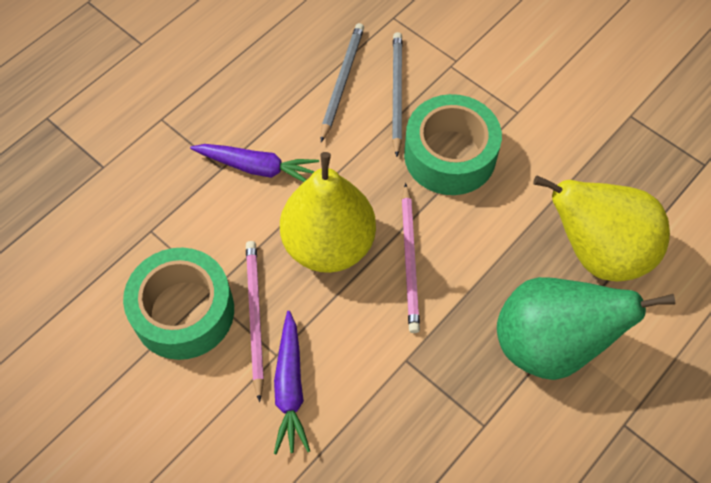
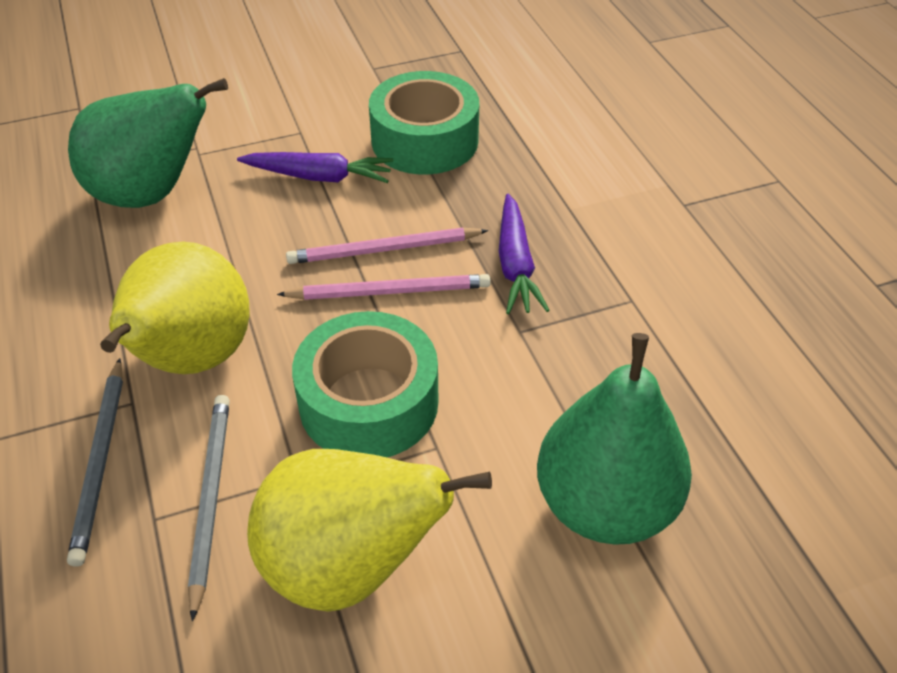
green pear: [497,277,675,380] = 1 -> [68,78,228,208] [537,333,692,545] = 2

